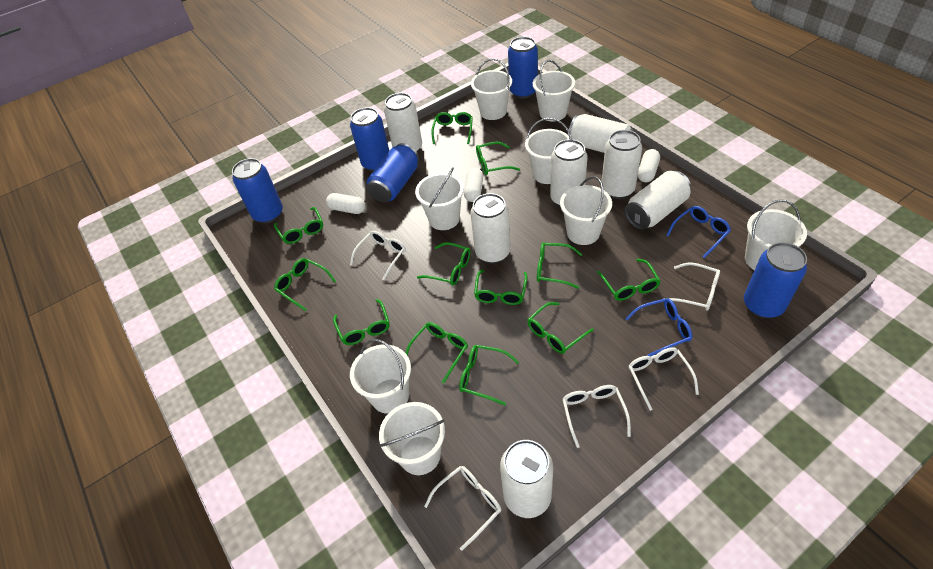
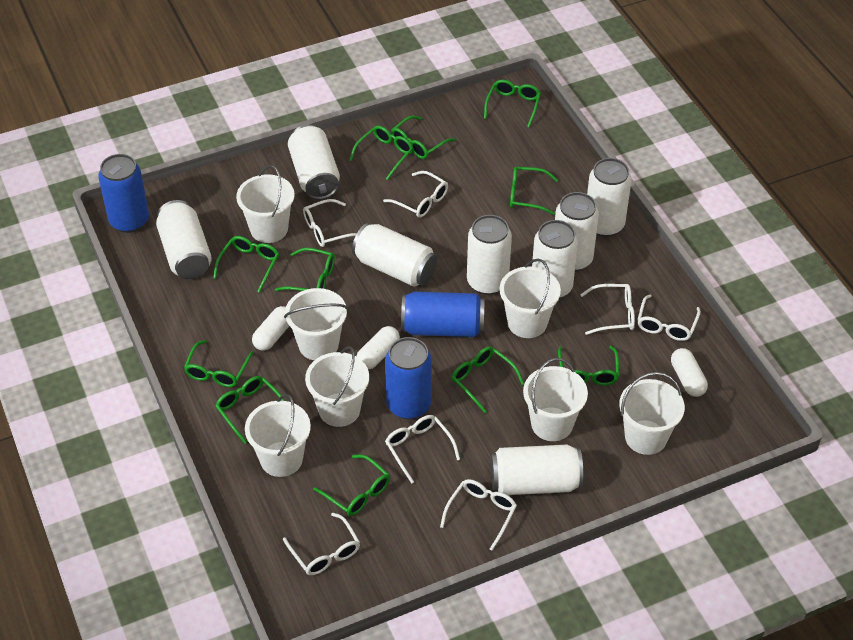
blue can: [232,158,283,223] [350,107,389,171] [367,143,419,202] [508,37,538,99] [744,242,807,318] = 5 -> [98,154,149,233] [385,337,432,419] [401,291,485,337] = 3
blue glasses: [625,298,692,357] [666,206,731,258] = 2 -> none = 0
green glasses: [274,207,323,244] [274,258,336,312] [333,299,389,345] [406,322,468,384] [417,242,470,286] [431,112,473,144] [459,345,519,405] [474,269,528,305] [476,142,520,175] [527,302,594,354] [537,243,582,289] [597,259,660,301] = 12 -> [184,340,254,387] [213,236,279,293] [216,376,285,444] [275,248,335,291] [313,454,390,516] [349,126,414,180] [391,116,455,159] [452,347,524,413] [484,80,541,128] [510,166,558,215] [558,346,619,386] = 11
white bucket: [350,339,411,414] [379,402,445,475] [415,168,464,230] [471,58,512,120] [525,118,571,184] [533,60,575,122] [560,176,612,245] [745,199,807,270] = 8 -> [236,165,295,243] [245,394,311,477] [284,288,348,360] [305,346,369,427] [500,259,561,338] [523,358,588,441] [619,372,685,455] = 7
white can: [384,93,422,152] [470,193,511,264] [500,440,553,518] [550,139,588,206] [568,114,635,153] [602,130,642,199] [624,171,691,230] = 7 -> [156,200,212,279] [288,125,340,200] [352,223,437,287] [467,215,512,295] [491,444,584,495] [532,220,578,299] [555,192,599,271] [587,158,632,237] = 8
white glasses: [350,231,406,280] [424,466,502,551] [562,385,631,448] [628,347,699,411] [666,262,720,311] = 5 -> [283,513,360,575] [303,199,357,247] [383,171,448,218] [385,415,460,484] [440,479,517,551] [580,284,635,335] [637,295,701,341] = 7

